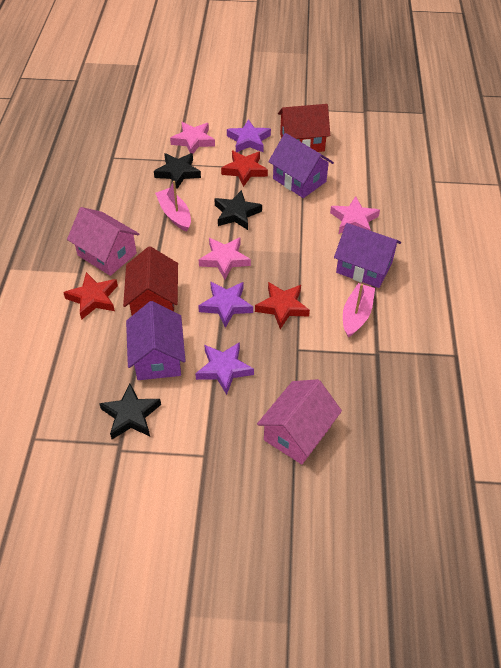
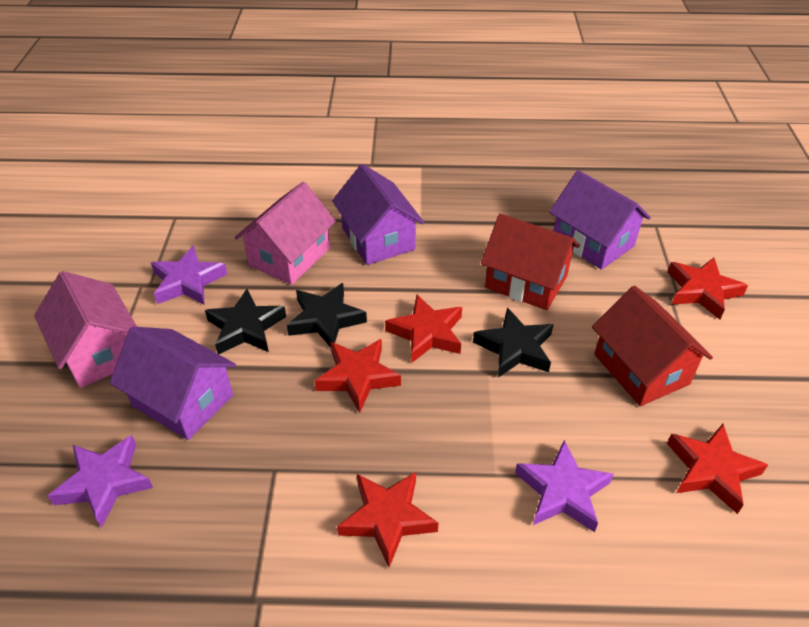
pink boat: [155,181,191,232] [343,283,375,337] = 2 -> none = 0
pink star: [170,122,215,154] [199,238,251,280] [330,196,380,234] = 3 -> none = 0
red star: [63,272,118,320] [221,151,268,187] [255,282,310,329] = 3 -> [315,339,401,413] [337,472,438,567] [385,295,462,363] [667,258,748,320] [667,424,768,514] = 5

